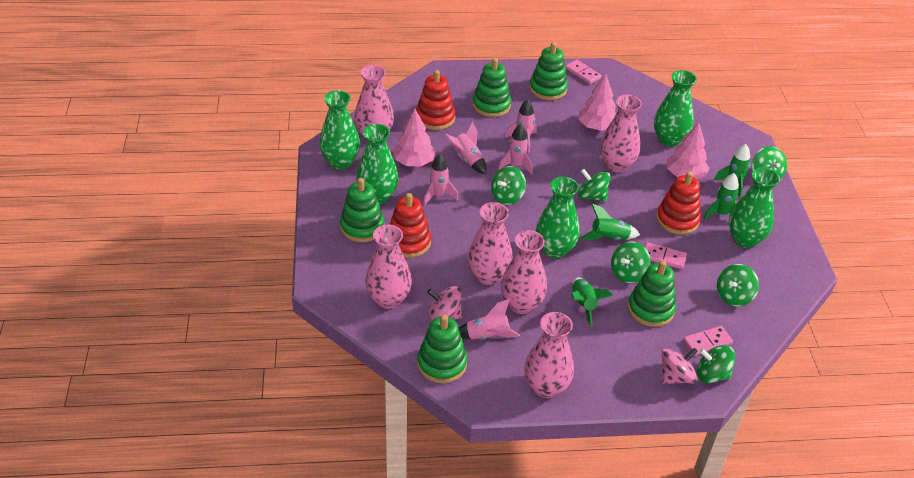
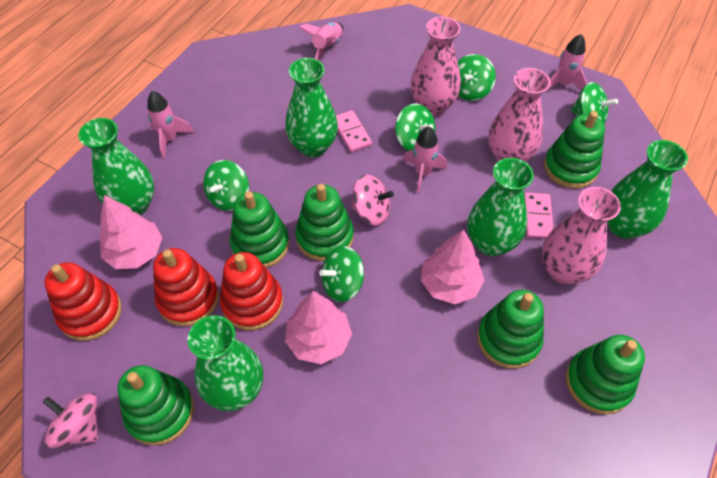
green rocket: [571,278,613,327] [581,204,640,240] [704,173,739,219] [714,144,750,198] = 4 -> none = 0
green spinning top: [491,166,526,205] [578,169,611,202] [611,242,651,283] [697,345,735,383] [717,264,759,306] [752,146,787,180] = 6 -> [203,160,249,211] [319,246,364,302] [395,104,435,151] [458,54,496,101] [571,82,618,124] = 5
green stacking toy: [340,178,385,242] [417,315,467,383] [472,58,511,117] [529,42,568,100] [628,260,676,327] = 5 -> [117,365,194,446] [230,191,289,268] [295,184,354,261] [477,290,544,369] [544,111,605,189] [566,335,645,415] = 6
pink domino: [565,60,601,84] [645,242,687,269] [683,326,733,356] = 3 -> [336,110,372,153] [524,193,553,239] = 2
pink rocket: [423,154,458,206] [445,122,486,175] [459,299,520,340] [498,124,533,175] [505,100,537,153] = 5 -> [147,91,194,159] [299,22,343,61] [403,126,447,194] [545,34,587,92] = 4
pink vase: [354,65,394,140] [365,225,412,309] [468,202,513,285] [501,230,547,314] [524,312,574,398] [600,95,642,173] = 6 -> [411,16,461,116] [488,68,551,162] [542,187,621,284] = 3

